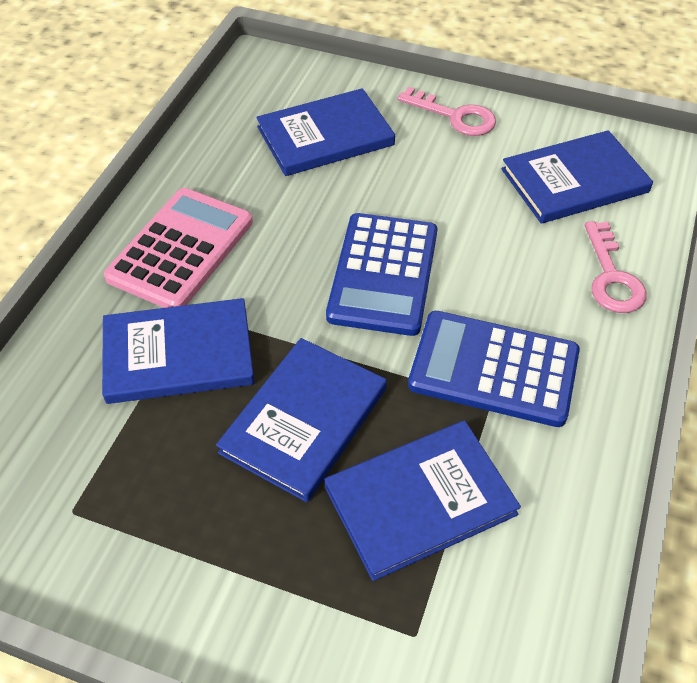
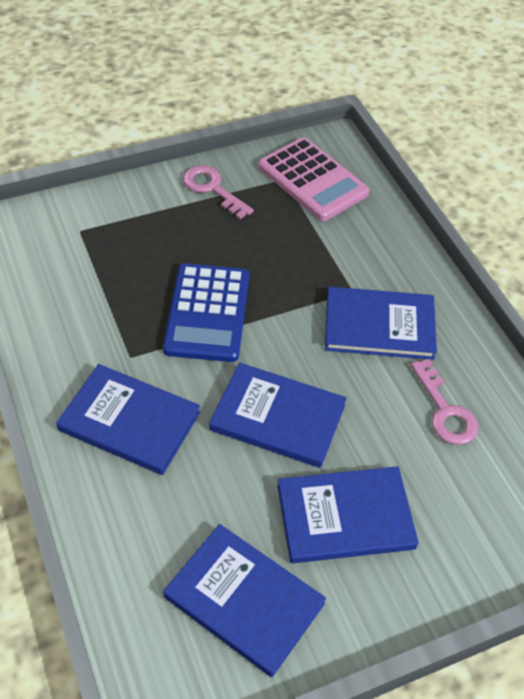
blue calculator: [326,213,437,336] [408,311,580,427] = 2 -> [163,263,249,362] = 1

